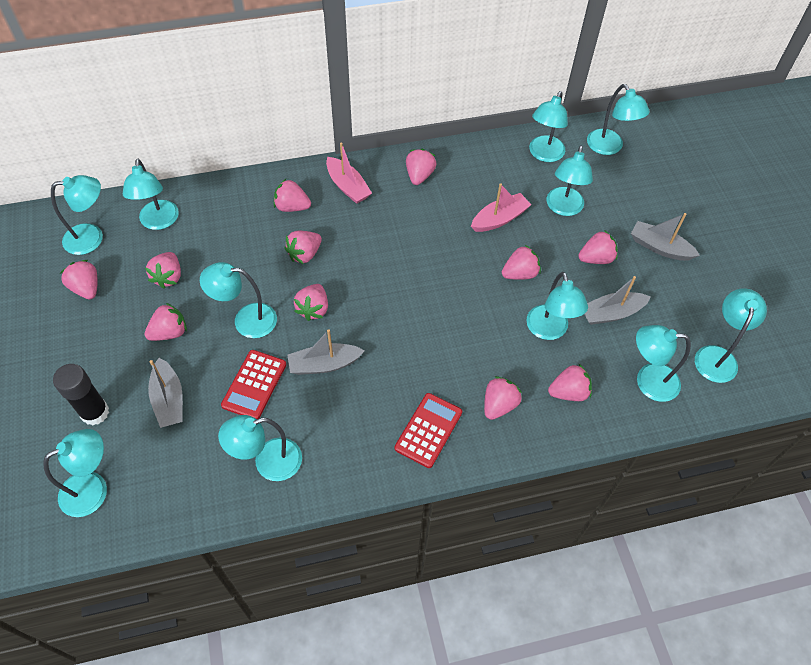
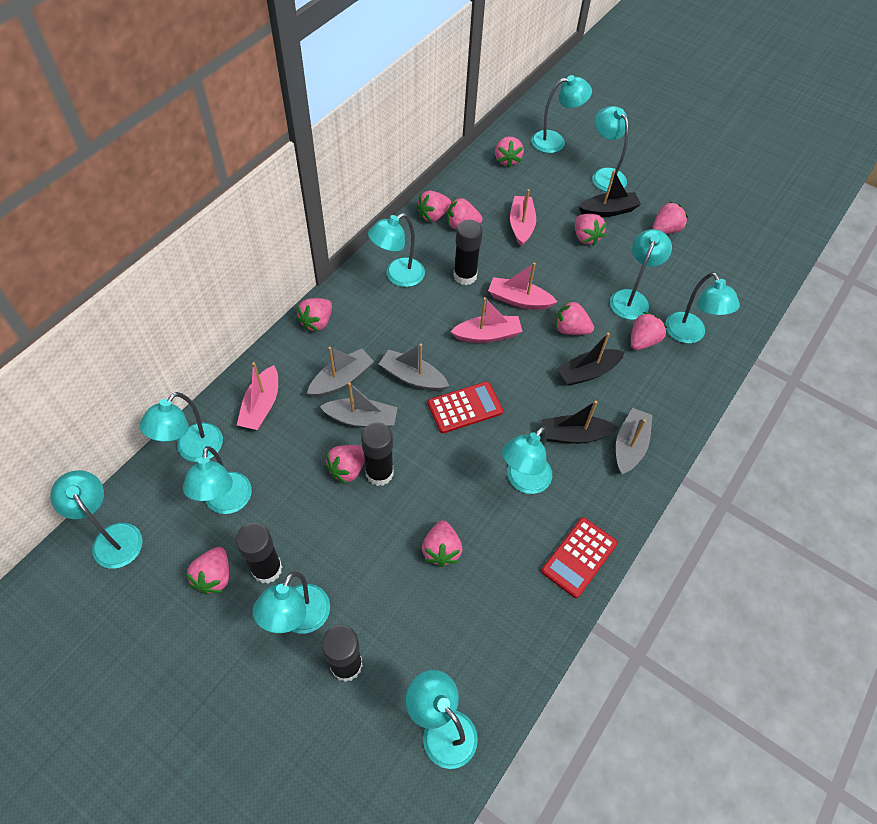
black boat: none = 0 -> [541,401,619,444] [557,333,625,386] [579,170,641,217] = 3
black glue stick: [53,364,109,426] = 1 -> [235,523,282,584] [321,625,363,682] [361,422,394,486] [453,220,483,285] = 4
pink boat: [326,142,372,204] [471,183,531,232] = 2 -> [237,362,278,430] [450,297,523,343] [488,262,557,310] [510,189,536,247] = 4

